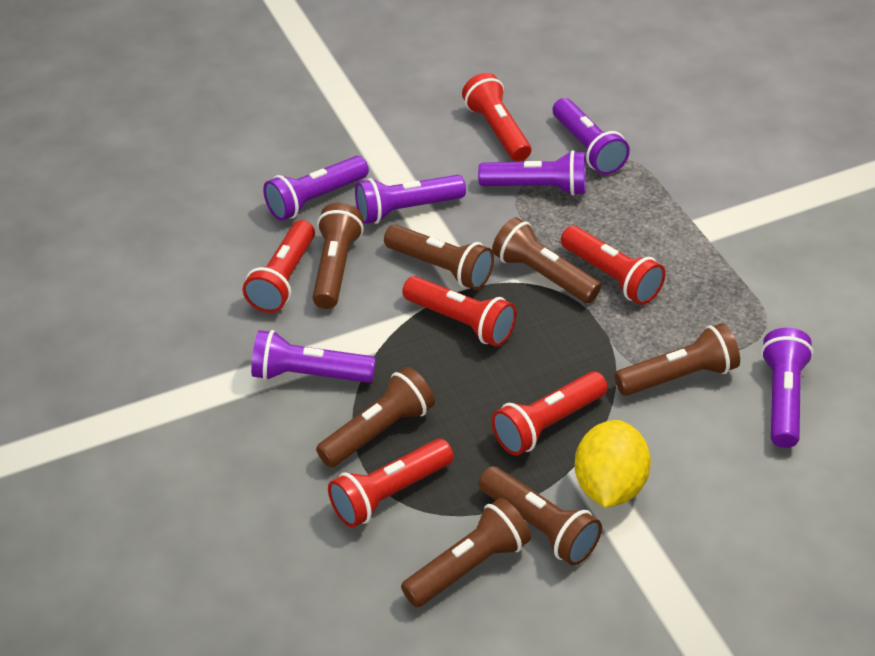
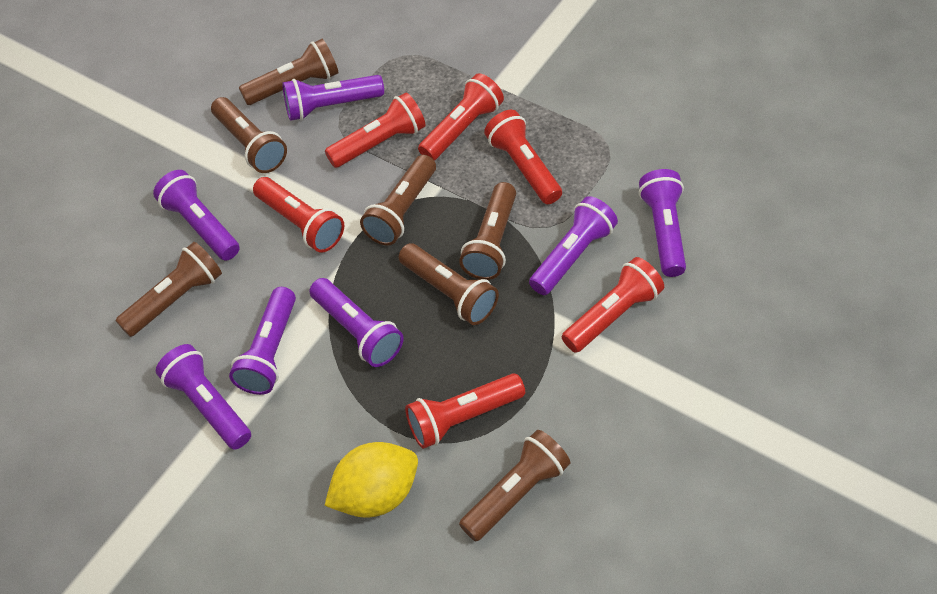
purple flashlight: [251,330,376,383] [263,156,369,221] [355,175,466,224] [478,150,586,196] [553,98,630,175] [761,328,814,448] = 6 -> [153,170,240,261] [156,344,251,450] [229,287,296,395] [282,75,384,121] [310,278,404,367] [529,196,618,295] [639,169,686,277] = 7

